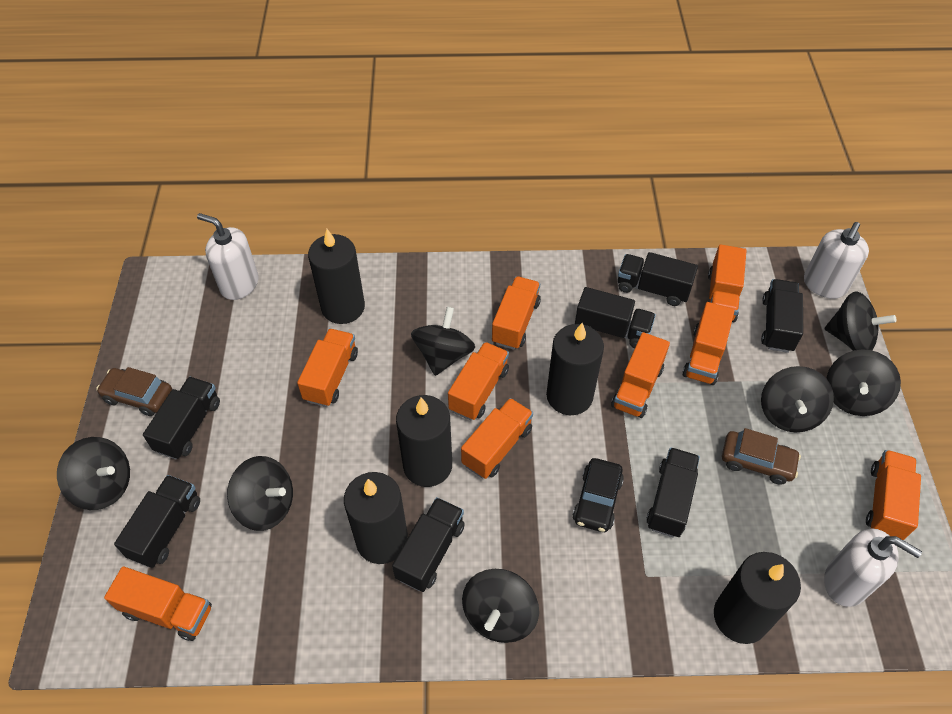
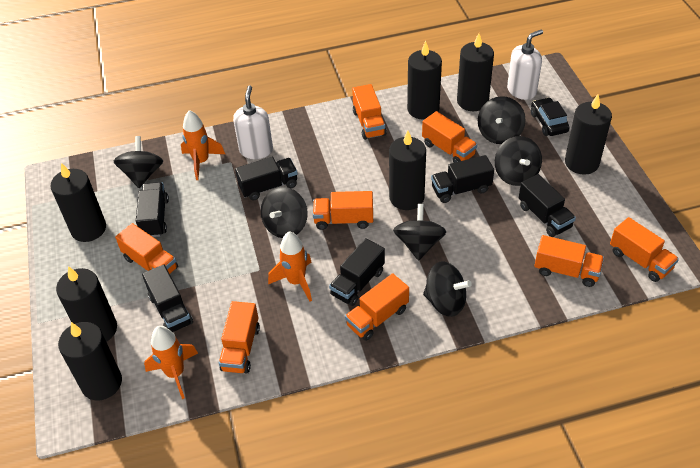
black candle: [308,229,365,324] [344,472,408,564] [396,395,452,487] [546,323,604,415] [714,552,801,644] = 5 -> [50,163,106,242] [56,266,117,342] [58,322,122,400] [389,131,426,210] [407,41,442,120] [457,33,494,111] [565,94,612,175] = 7
black spinning top: [57,437,130,510] [227,456,293,531] [411,307,475,376] [462,569,539,643] [761,366,834,432] [824,291,896,351] [826,349,901,416] = 7 -> [113,136,163,188] [261,187,308,238] [393,204,446,260] [423,261,472,317] [478,96,526,144] [495,136,542,186] = 6
black truck: [114,475,200,568] [143,377,220,459] [392,497,465,592] [575,287,656,348] [618,252,698,306] [646,447,700,538] [761,279,803,353] = 7 -> [136,182,169,237] [142,264,193,332] [235,157,298,200] [329,238,385,306] [431,155,494,203] [519,174,576,237] = 6
brown car: [96,367,172,416] [722,428,801,485] = 2 -> none = 0
orange rocket: none = 0 -> [144,326,198,399] [181,110,225,180] [268,231,312,301] = 3
orange truck: [104,566,212,641] [297,329,358,407] [448,342,509,420] [461,398,533,479] [492,276,541,350] [611,332,670,418] [682,302,735,385] [708,244,747,322] [866,450,921,540] = 9 -> [115,223,178,274] [219,301,260,374] [313,191,373,230] [345,273,409,341] [352,84,386,140] [422,111,477,163] [534,235,604,287] [610,217,679,282] = 8
white soap dispenser: [197,213,259,300] [804,222,869,299] [824,529,922,607] = 3 -> [233,85,273,159] [507,30,543,100] = 2

